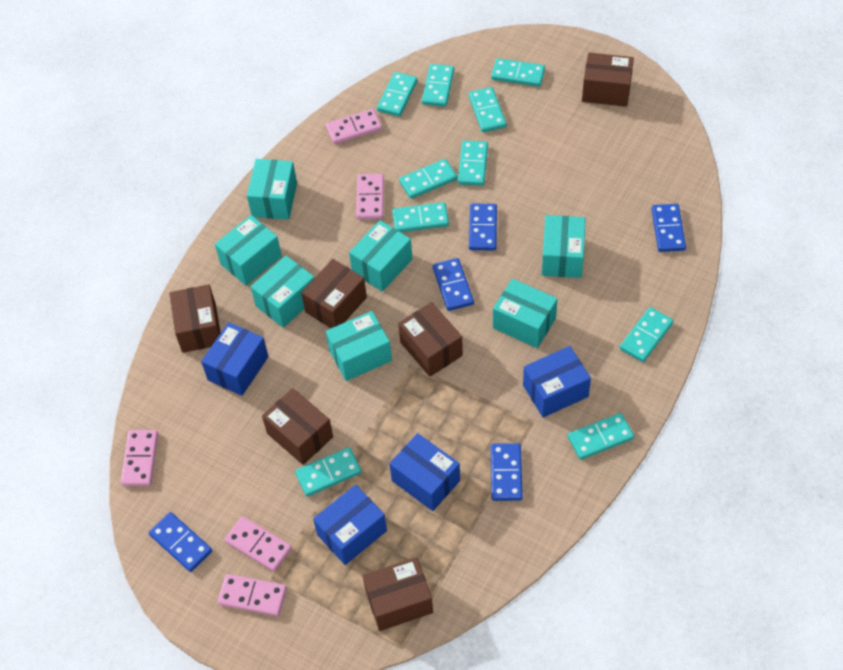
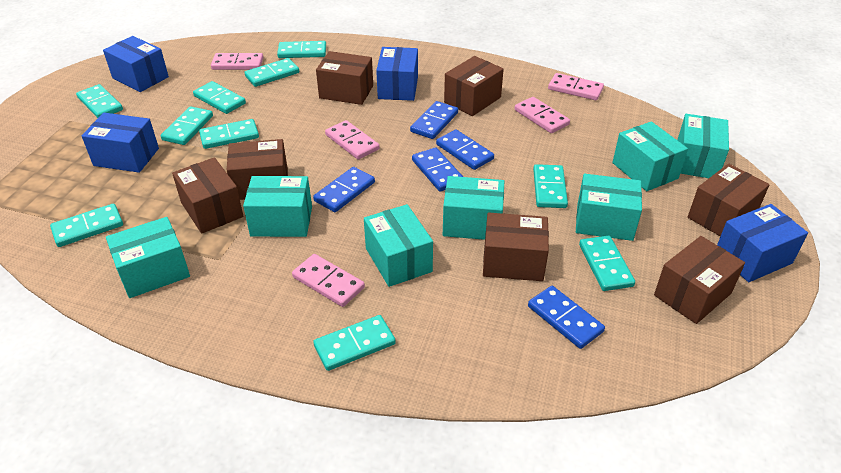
brown box: [169,284,220,353] [262,388,333,465] [301,259,367,328] [363,557,433,631] [398,302,463,377] [582,53,634,107] = 6 -> [172,157,243,233] [227,139,288,200] [316,51,373,105] [444,56,504,116] [483,213,549,281] [654,236,745,324] [688,164,769,236] = 7

